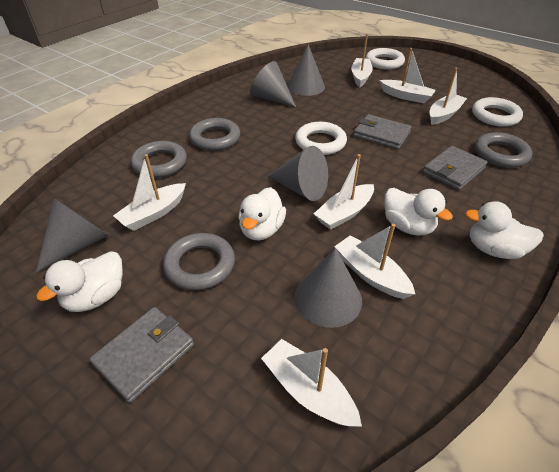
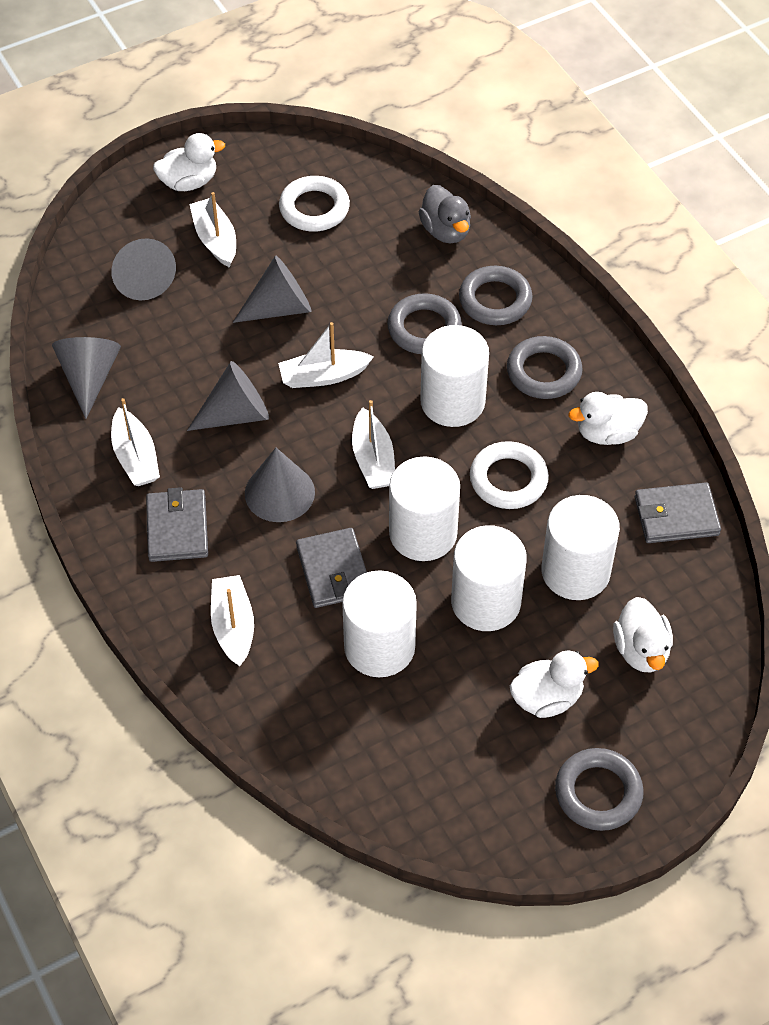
grey duck: none = 0 -> [418,185,471,243] = 1
white boat: [113,154,186,231] [261,339,362,427] [314,154,374,230] [334,224,415,299] [351,34,373,88] [380,48,436,103] [429,68,467,125] = 7 -> [111,398,160,486] [189,192,236,267] [211,575,254,666] [278,322,374,388] [352,400,395,489] = 5
white cylinder: none = 0 -> [342,570,417,677] [389,456,460,561] [420,325,489,427] [451,525,527,631] [542,495,620,600] = 5
white ring: [295,122,347,155] [366,48,405,69] [472,97,523,127] = 3 -> [279,176,350,232] [470,441,549,509] = 2

